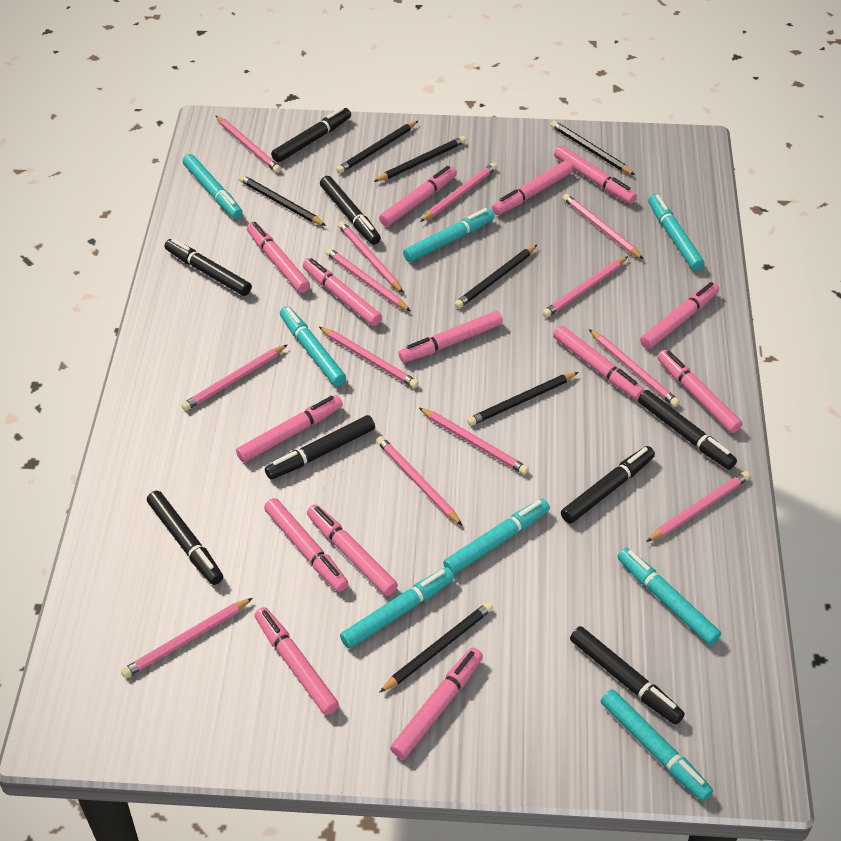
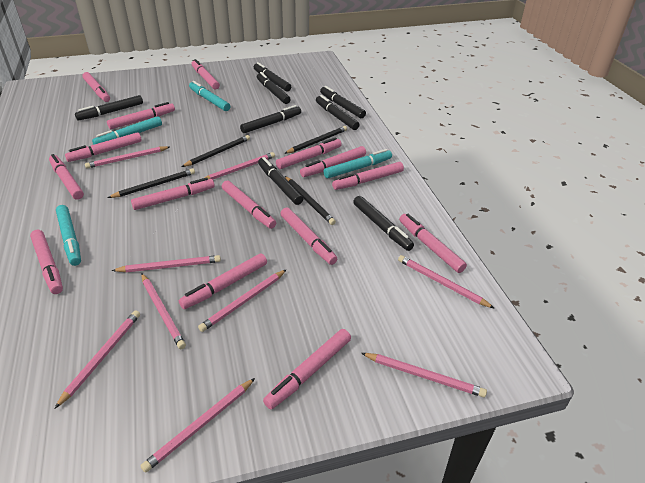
black pencil: [239,175,326,226] [336,121,418,174] [374,136,466,182] [379,602,493,693] [454,245,537,309] [467,372,578,426] [551,121,635,175] = 7 -> [108,168,195,198] [181,135,250,167] [284,126,347,154] [285,176,336,225] = 4
pink marker: [236,395,343,462] [247,222,310,293] [254,607,339,715] [264,498,348,592] [303,258,382,326] [307,504,398,596] [379,166,457,226] [390,648,483,759] [398,311,503,363] [492,160,574,215] [553,325,644,400] [554,145,637,204] [640,282,719,349] [657,349,743,433] = 14 -> [30,230,63,294] [49,154,84,200] [65,132,142,162] [82,72,110,102] [107,102,175,129] [131,177,215,210] [179,253,267,309] [192,59,220,89] [222,180,276,229] [263,329,351,409] [276,138,342,169] [281,207,337,265] [300,146,366,177] [332,162,404,190] [399,214,467,273] = 15
pink pencil: [121,598,253,678] [181,344,288,411] [215,115,281,173] [319,327,419,388] [325,248,410,311] [338,221,404,293] [376,436,463,526] [419,408,529,475] [420,163,497,222] [542,256,628,318] [563,194,644,259] [589,329,680,407] [646,471,750,542] = 13 -> [55,310,140,408] [85,146,170,169] [111,255,221,273] [141,273,186,349] [141,378,255,473] [198,269,287,332] [204,152,275,179] [361,353,487,398] [398,255,495,309] = 9
turquoise marker: [183,154,243,219] [280,306,346,386] [340,567,454,649] [403,208,495,262] [443,499,550,575] [601,689,713,801] [617,548,721,645] [648,194,704,271] = 8 -> [56,205,81,266] [92,116,162,145] [189,81,230,111] [324,149,392,178] = 4

